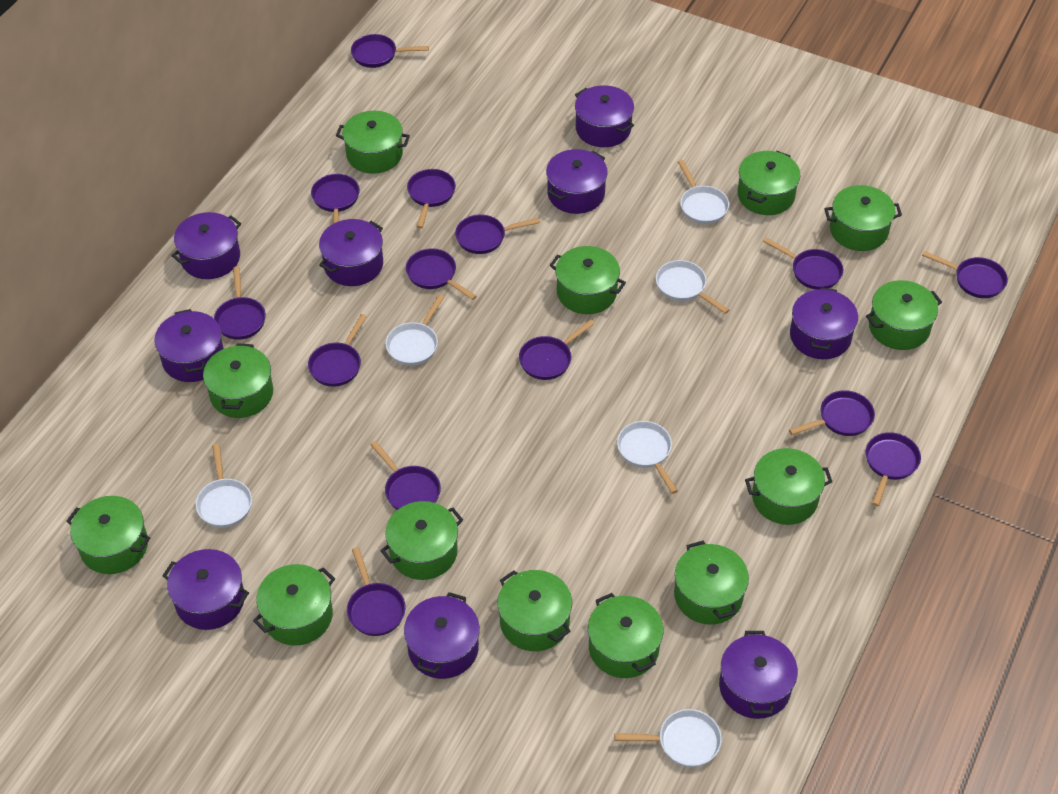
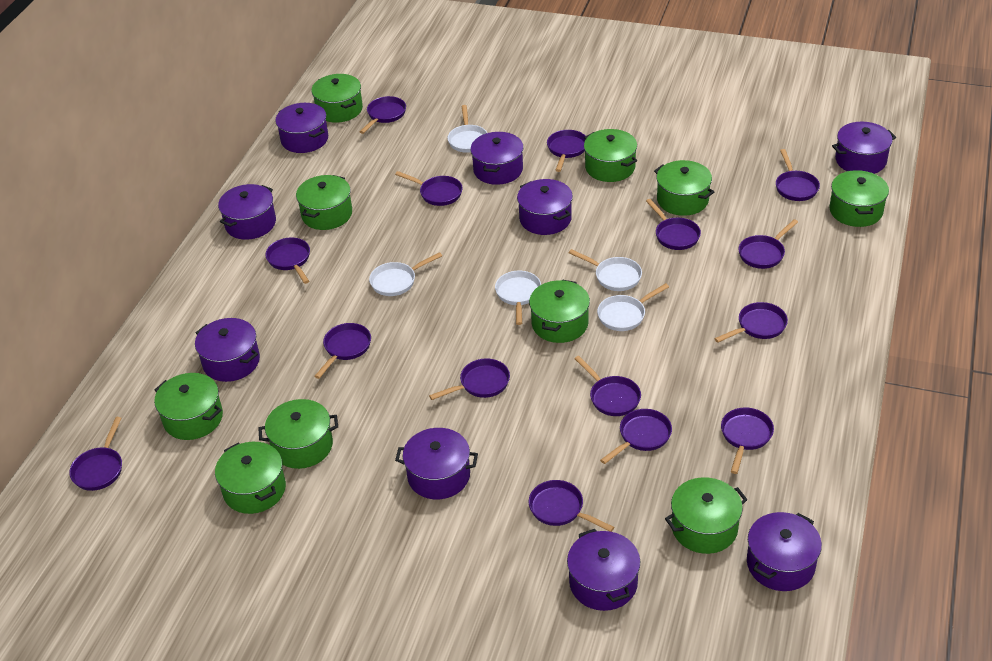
green pot: [67,496,150,574] [203,343,273,418] [253,564,335,646] [336,111,410,174] [380,501,463,580] [497,570,572,651] [550,246,626,314] [588,593,663,678] [674,541,749,624] [737,151,801,215] [745,448,832,525] [824,185,902,251] [866,280,942,350] = 13 -> [154,373,223,440] [215,442,286,514] [258,399,338,469] [296,175,352,230] [312,74,363,123] [529,280,590,343] [584,129,637,182] [654,160,714,216] [665,477,748,554] [829,170,889,227] = 10
purple pan: [214,266,266,340] [308,314,367,387] [311,174,360,224] [347,547,406,636] [351,34,429,68] [370,441,441,510] [406,248,477,300] [407,169,456,229] [455,215,540,254] [519,319,595,380] [763,237,843,290] [789,390,875,436] [866,432,921,506] [922,251,1008,298] = 14 -> [69,417,122,491] [265,237,310,284] [314,323,371,379] [360,96,406,134] [395,171,462,206] [429,358,510,400] [529,480,614,532] [547,130,585,172] [574,356,641,416] [600,409,672,464] [646,199,701,250] [714,302,788,343] [721,408,774,474] [738,219,798,269] [776,149,820,201] = 15
white pan: [196,444,252,528] [386,295,444,366] [615,709,722,767] [617,421,678,494] [656,260,729,314] [678,160,729,224] = 6 -> [369,252,442,296] [448,105,487,153] [495,271,541,325] [569,249,642,291] [597,283,669,331] = 5

